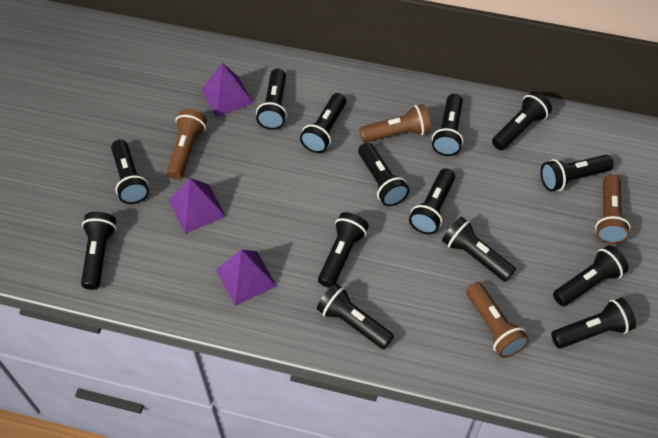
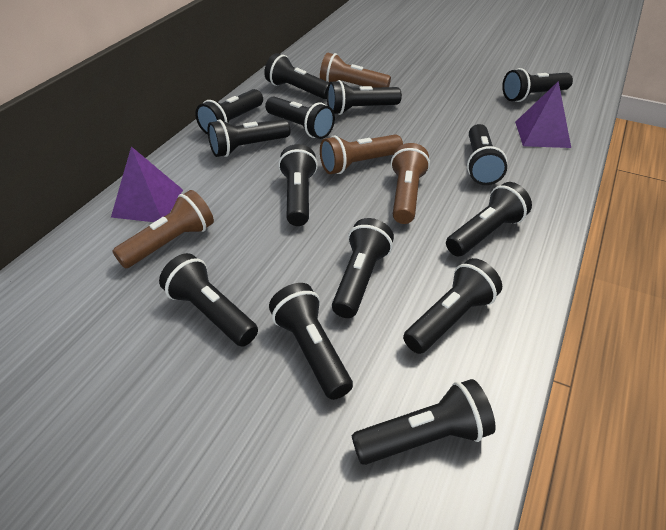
purple pyramid: [169,178,226,233] [201,63,254,117] [216,249,277,306] = 3 -> [111,146,183,222] [515,81,571,148] = 2

